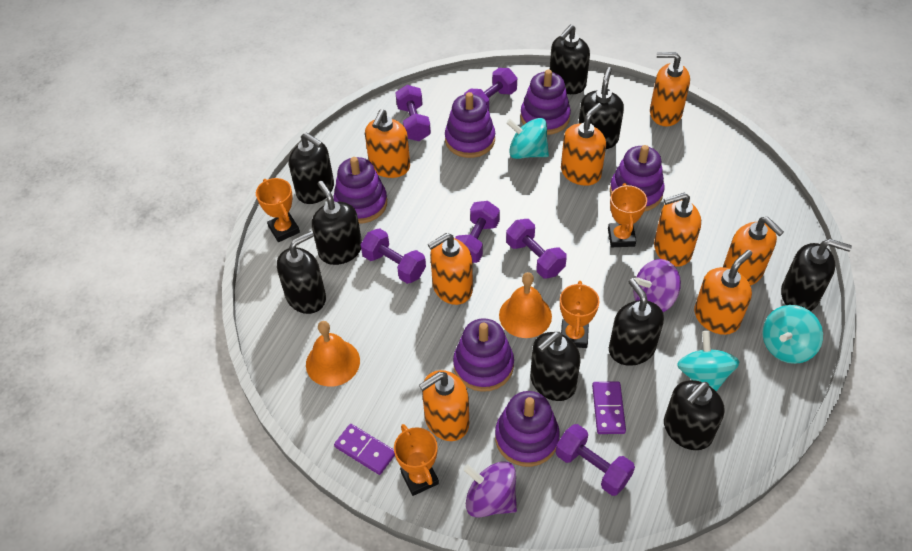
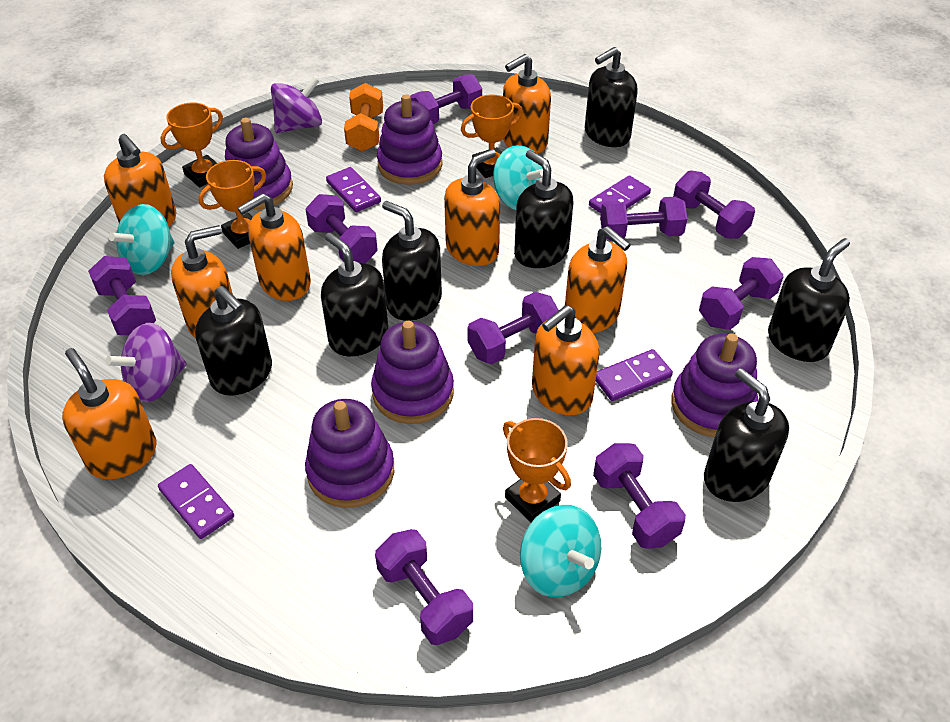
black soap dispenser: [277,231,326,314] [289,132,334,204] [312,181,362,265] [530,332,581,401] [550,24,590,94] [578,67,624,149] [609,278,664,366] [664,380,725,450] [781,239,852,311] = 9 -> [195,286,272,396] [321,233,388,356] [382,201,442,321] [514,150,573,268] [585,47,638,147] [704,368,789,502] [768,238,850,362] = 7
orange bell: [306,321,360,387] [499,272,552,338] = 2 -> none = 0
orange dumbbell: none = 0 -> [344,83,383,152] = 1
purple domino: [334,424,395,475] [592,381,626,434] = 2 -> [158,464,234,539] [326,167,381,212] [589,175,651,213] [596,349,673,401] = 4
purple dumbbell: [360,228,426,284] [395,85,431,141] [455,201,500,263] [464,68,517,110] [506,219,567,279] [556,424,635,496] = 6 -> [88,256,156,335] [306,194,378,263] [375,529,473,645] [410,74,482,124] [467,292,559,364] [593,443,686,549] [600,196,687,241] [673,170,755,239] [699,257,783,330] = 9
purple stacking toy: [333,157,387,224] [445,92,495,158] [453,318,514,392] [495,391,560,467] [520,70,571,135] [610,145,665,212] = 6 -> [225,118,293,209] [305,399,394,508] [371,321,454,424] [377,94,443,185] [671,333,758,437] = 5

